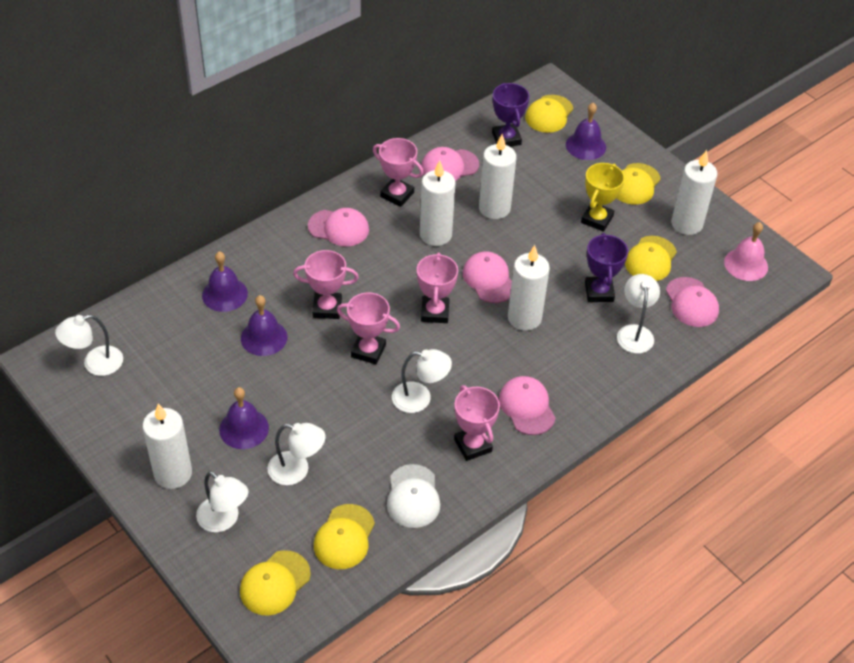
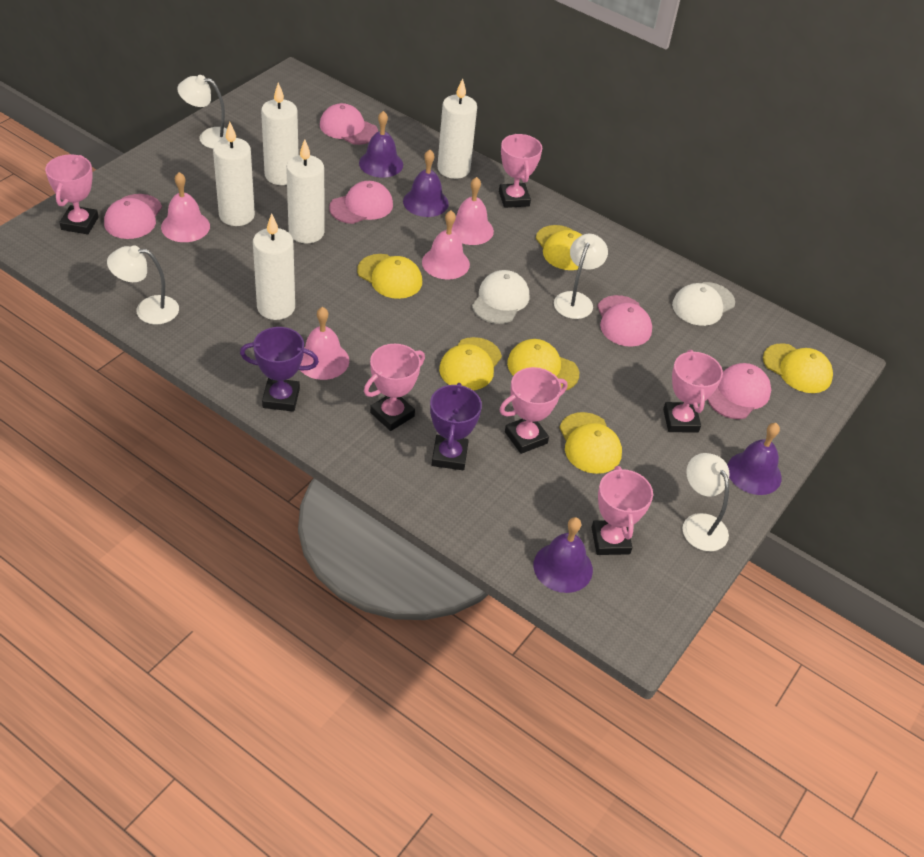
pink bell: [724,222,768,281] = 1 -> [161,172,210,242] [300,307,349,380] [422,210,470,279] [452,177,494,245] = 4
pink trophy: [293,250,359,319] [337,292,400,364] [373,138,424,207] [417,252,458,323] [454,385,500,461] = 5 -> [45,154,98,234] [364,344,425,431] [499,134,542,208] [499,367,567,454] [591,466,653,555] [663,350,723,433] = 6
white cap: [387,464,440,528] = 1 -> [472,270,529,324] [672,282,735,326] = 2
white lamp: [55,315,123,376] [196,471,248,532] [268,423,325,485] [392,349,452,413] [617,274,660,354] = 5 -> [107,245,179,324] [177,75,227,149] [554,234,608,319] [682,453,729,551] = 4
yellow cap: [240,550,311,615] [314,504,375,569] [525,95,573,133] [617,163,661,205] [625,236,677,281] = 5 -> [357,254,422,299] [439,337,502,390] [507,339,579,390] [536,225,582,270] [559,412,622,474] [763,343,833,393] = 6
yellow trophy: [581,163,625,232] = 1 -> none = 0

